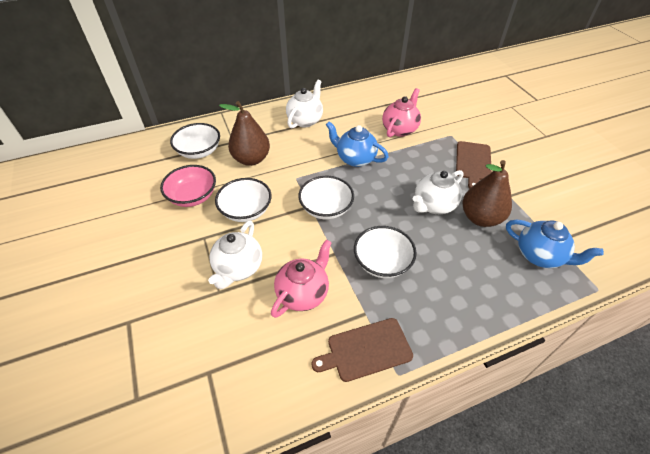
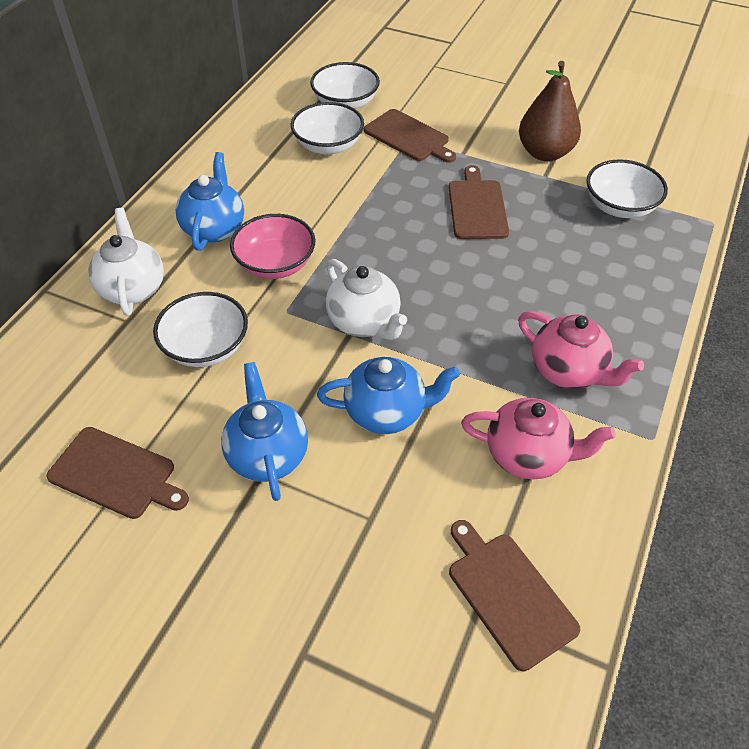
blue teapot: [326,121,389,167] [506,220,604,268] = 2 -> [176,152,244,251] [221,362,308,501] [317,357,460,434] = 3
brown cutting board: [312,318,413,382] [456,141,492,189] = 2 -> [46,427,189,519] [364,109,456,163] [449,165,509,239] [449,520,581,671] = 4
brown pear: [219,101,270,166] [462,160,512,227] = 2 -> [519,61,581,161] = 1
white teapot: [208,221,262,289] [286,80,323,128] [413,170,464,214] = 3 -> [88,208,164,316] [326,259,407,340] = 2

